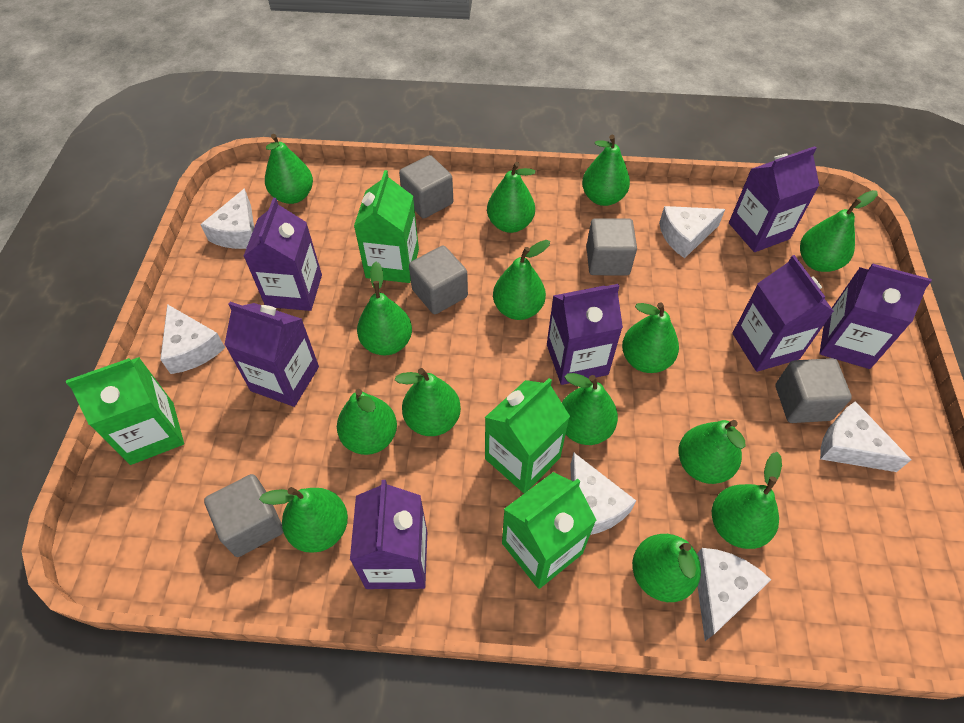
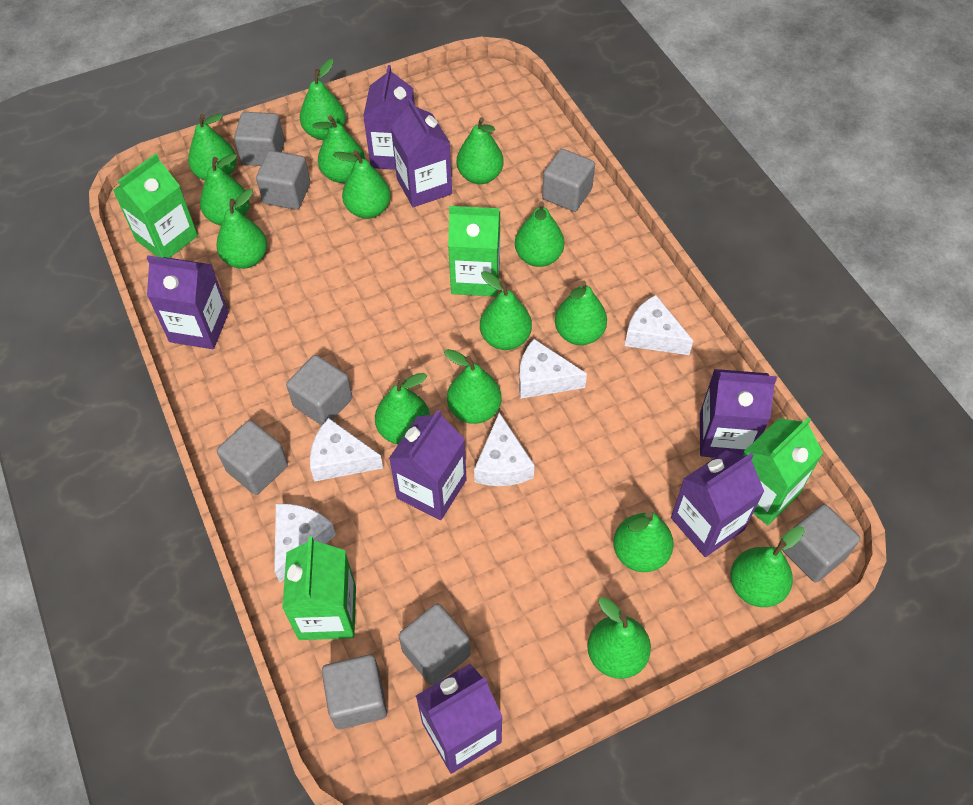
green pear: [259,487,348,553] [265,134,313,204] [337,389,397,455] [357,262,412,355] [395,368,461,436] [487,162,535,233] [493,240,550,320] [562,373,618,445] [582,135,630,206] [622,302,679,373] [632,534,701,602] [678,420,745,484] [712,452,782,549] [800,190,878,272] = 14 -> [188,114,237,181] [200,154,250,226] [216,189,267,269] [300,59,346,140] [312,115,365,183] [333,150,391,219] [375,373,430,444] [444,349,501,424] [457,117,504,184] [480,271,532,350] [515,201,564,267] [555,280,607,345] [587,597,651,679] [613,511,674,572] [730,526,805,607] = 15
grey cube: [204,474,283,557] [399,155,453,219] [409,245,468,314] [586,218,637,275] [776,358,852,423] = 5 -> [217,420,288,495] [234,112,285,166] [256,151,310,210] [286,355,352,426] [322,655,387,729] [399,603,470,686] [542,149,595,212] [782,504,860,582] = 8
white cheese: [160,304,225,374] [200,188,254,249] [570,453,636,535] [659,206,725,258] [697,548,771,641] [820,401,911,472] = 6 -> [274,504,336,583] [310,418,383,482] [474,412,535,486] [519,339,587,399] [625,295,693,355] = 5

